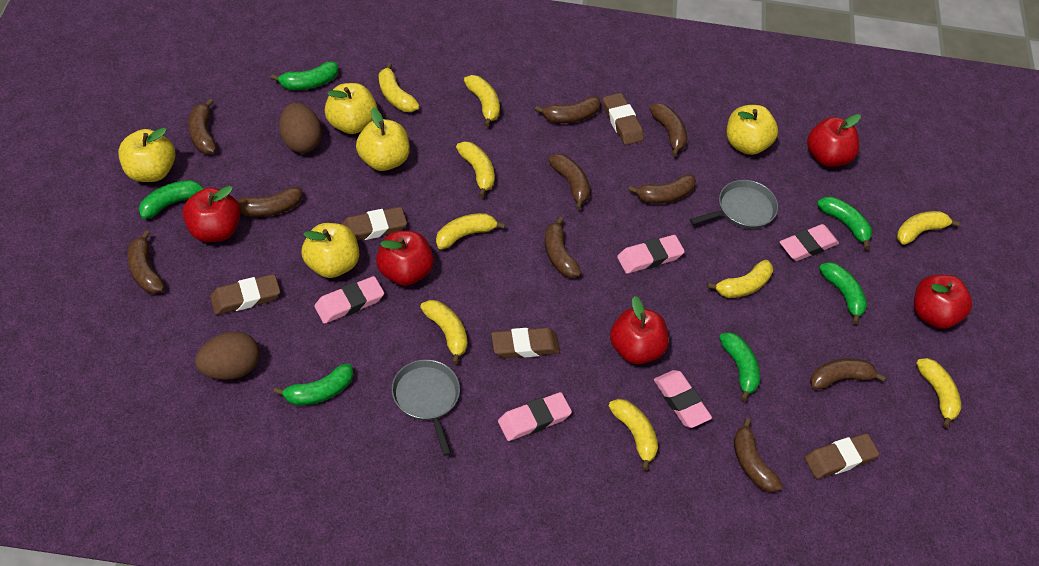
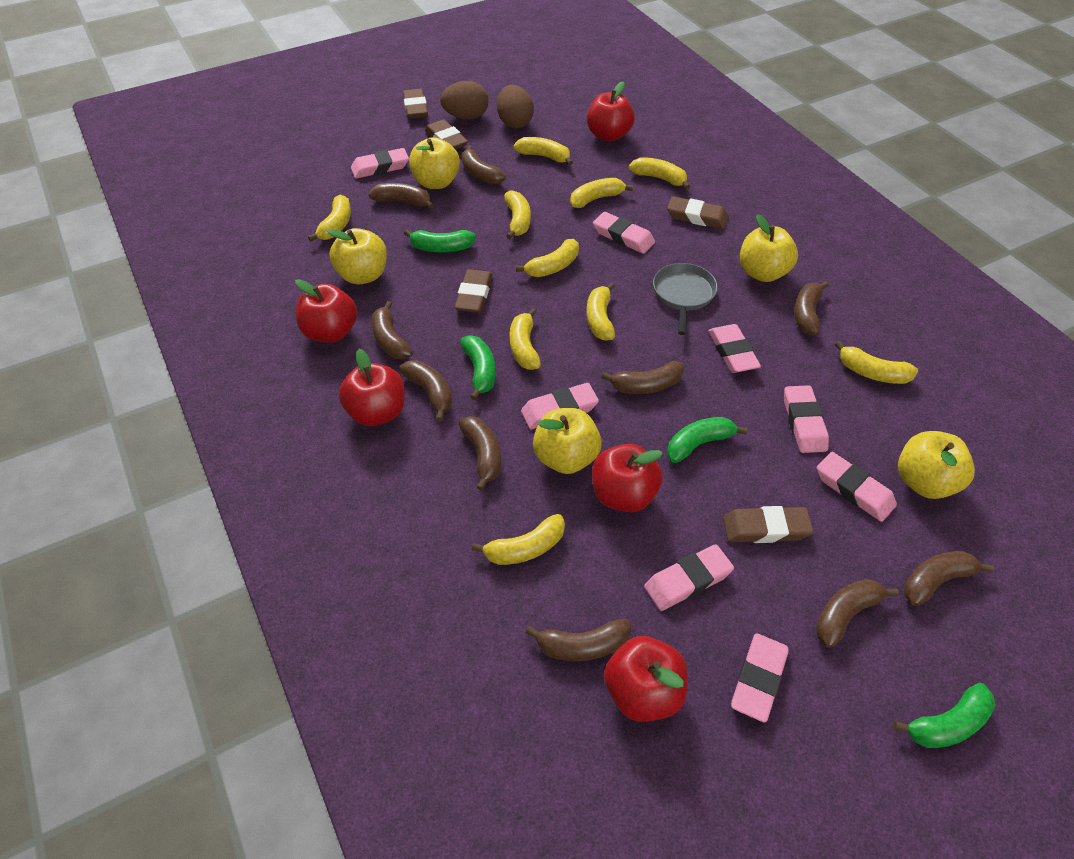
green banana: [139,180,205,219] [271,61,338,90] [274,363,353,405] [719,332,760,401] [817,196,872,249] [819,262,867,324] = 6 -> [404,229,476,253] [460,335,496,400] [667,417,747,463] [894,683,995,748] = 4
grey pan: [392,360,460,456] [690,180,778,229] = 2 -> [653,263,718,335] = 1
pink eraser: [314,276,384,324] [498,392,572,441] [617,235,685,274] [654,370,712,428] [780,224,839,261] = 5 -> [351,148,409,179] [521,383,599,430] [593,212,655,254] [644,544,734,611] [709,324,761,373] [731,633,789,723] [784,385,829,453] [817,452,897,522] = 8
yellow banana: [379,63,420,112] [420,300,467,364] [436,213,505,249] [456,141,495,197] [464,75,500,127] [609,399,658,471] [707,260,773,298] [897,211,960,245] [916,358,961,428] = 9 -> [308,195,351,241] [472,514,565,565] [504,190,531,239] [510,308,541,370] [513,137,573,165] [516,239,579,277] [570,178,633,208] [587,282,615,341] [629,157,690,189] [835,341,918,384] = 10

